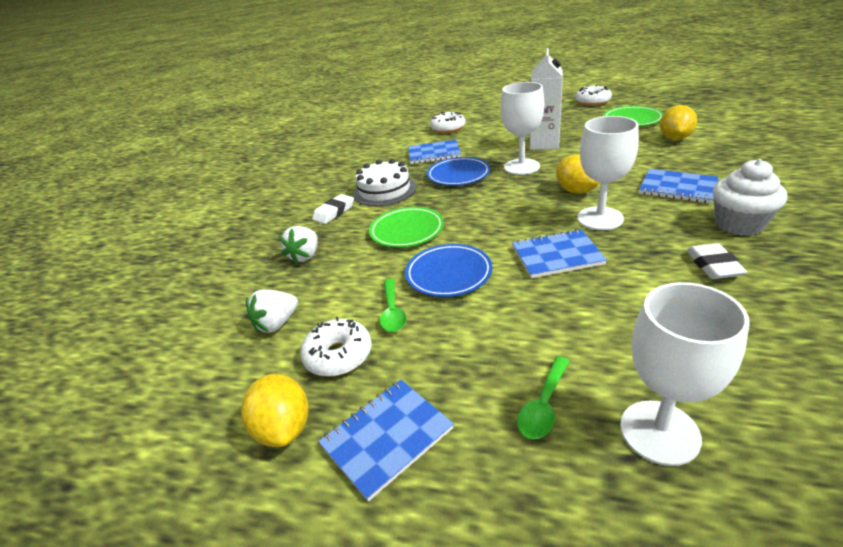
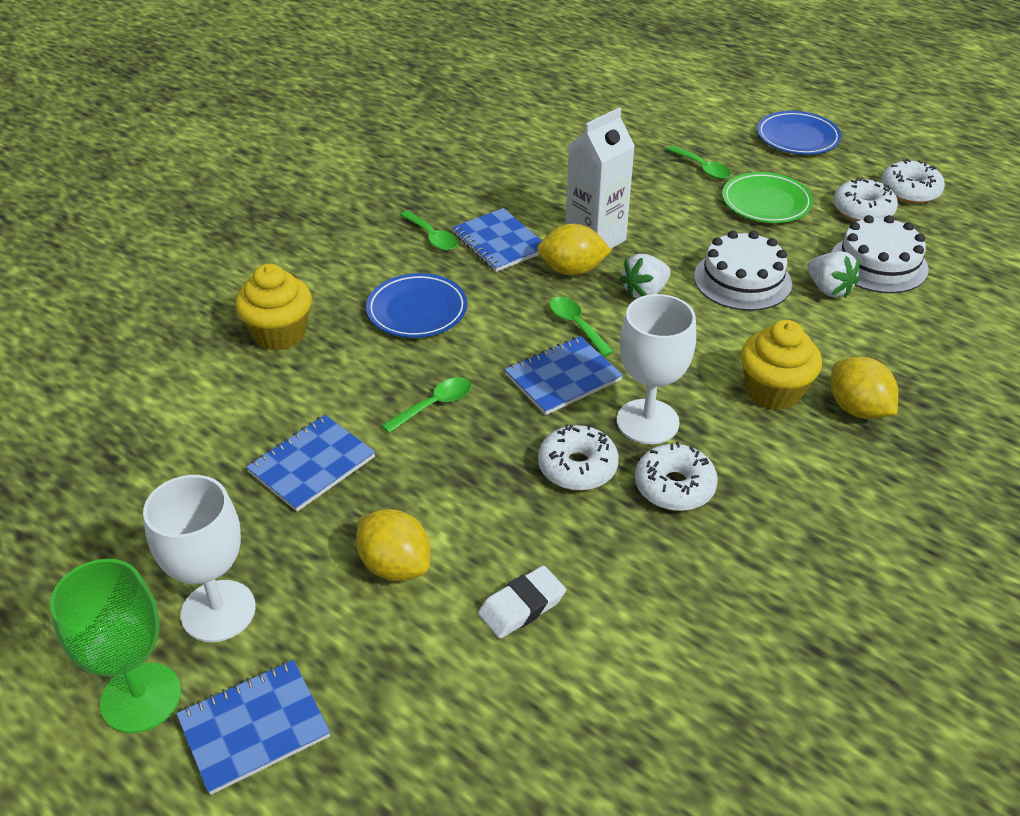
green goblet: none = 0 -> [50,559,181,733] = 1
green plate: [369,207,444,247] [603,106,664,126] = 2 -> [722,172,813,223] = 1
green spoon: [380,279,406,332] [517,356,569,439] = 2 -> [382,377,472,433] [400,210,458,251] [550,297,614,356] [667,146,731,179] = 4
white cake: [353,159,416,206] = 1 -> [694,231,792,311] [831,215,928,293] = 2
white cupcake: [713,159,787,236] = 1 -> none = 0
white donut: [300,317,372,377] [430,112,465,133] [575,85,612,106] = 3 -> [538,424,619,491] [635,442,718,511] [833,177,898,222] [881,159,945,204] = 4
white eraser: [312,194,354,224] [686,243,747,279] = 2 -> [478,566,566,639] = 1
white goblet: [501,82,545,175] [577,116,639,230] [620,282,750,466] = 3 -> [143,475,256,642] [617,294,696,444] = 2
yellow cupcake: none = 0 -> [235,264,312,351] [741,320,822,410] = 2

